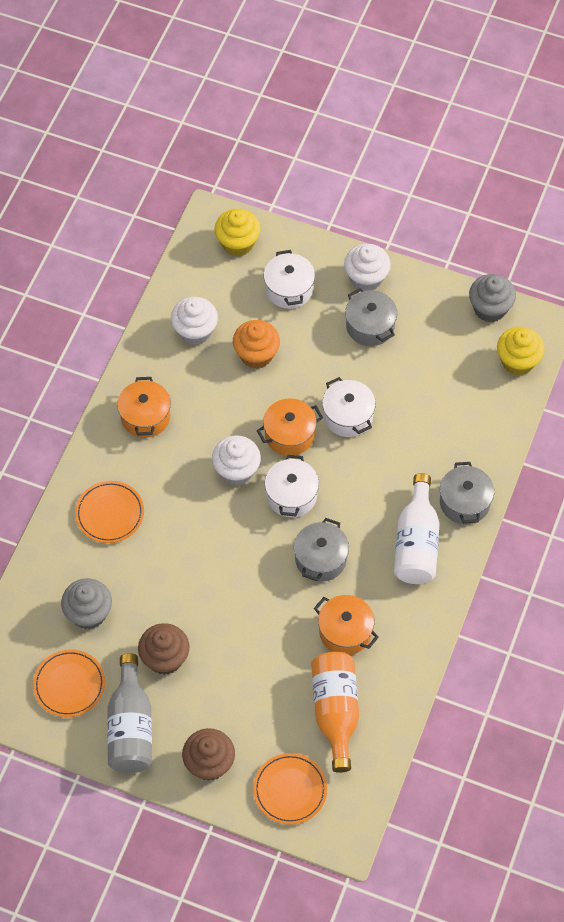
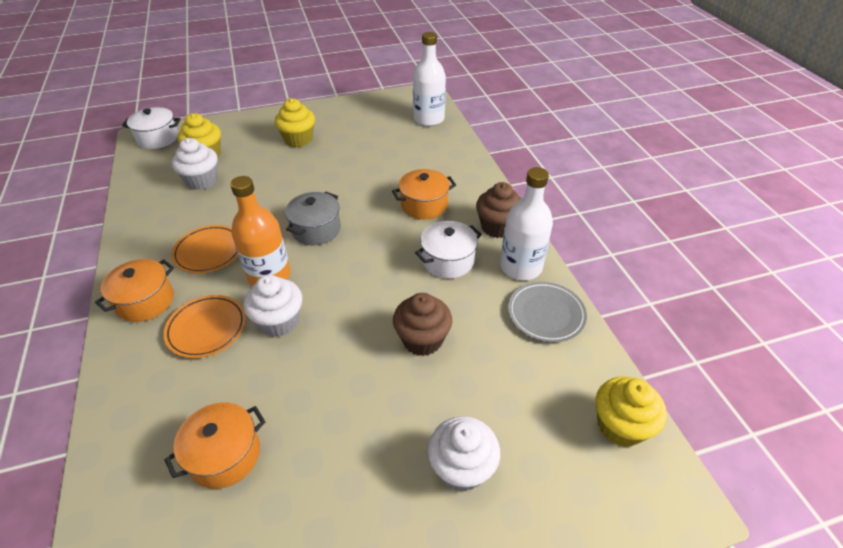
grey bottle: [107,653,152,773] = 1 -> none = 0
grey cupcake: [61,578,112,629] [469,274,516,322] = 2 -> none = 0
grey plate: none = 0 -> [508,282,587,342] = 1
grey pot: [294,518,349,582] [345,288,397,346] [440,462,494,524] = 3 -> [285,192,341,245] = 1
orange cupcake: [233,320,280,369] = 1 -> none = 0
orange plate: [33,649,105,717] [75,481,144,543] [253,753,327,825] = 3 -> [163,295,246,358] [171,225,238,274] = 2
white bottle: [394,473,440,584] = 1 -> [413,32,446,126] [500,167,553,280] = 2
white pot: [264,250,315,309] [265,455,319,517] [322,377,376,437] = 3 -> [122,107,181,149] [415,221,482,279] = 2
yellow cupcake: [215,209,261,257] [497,327,545,376] = 2 -> [178,113,221,157] [274,98,315,147] [595,377,667,447] = 3

